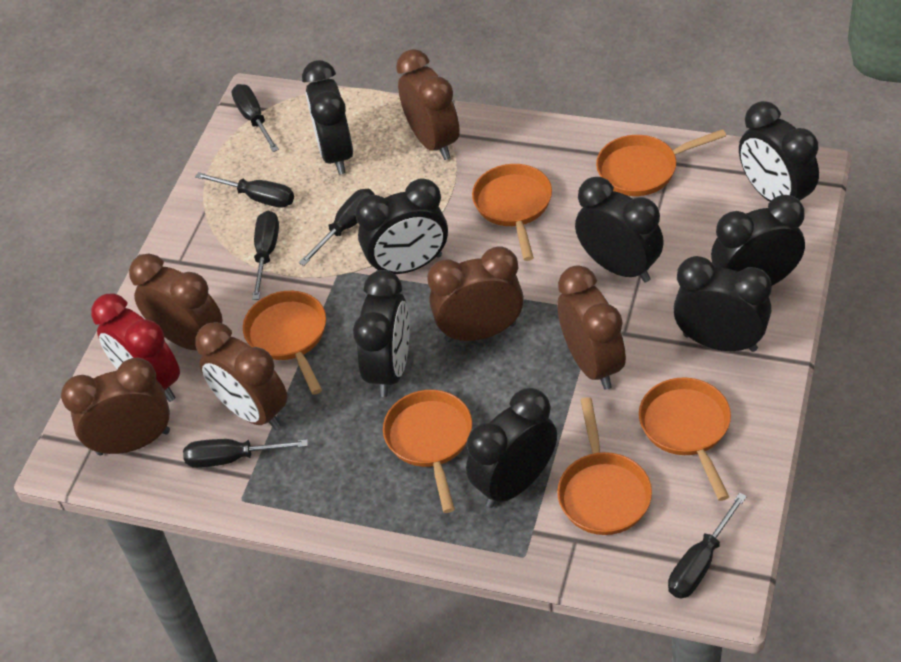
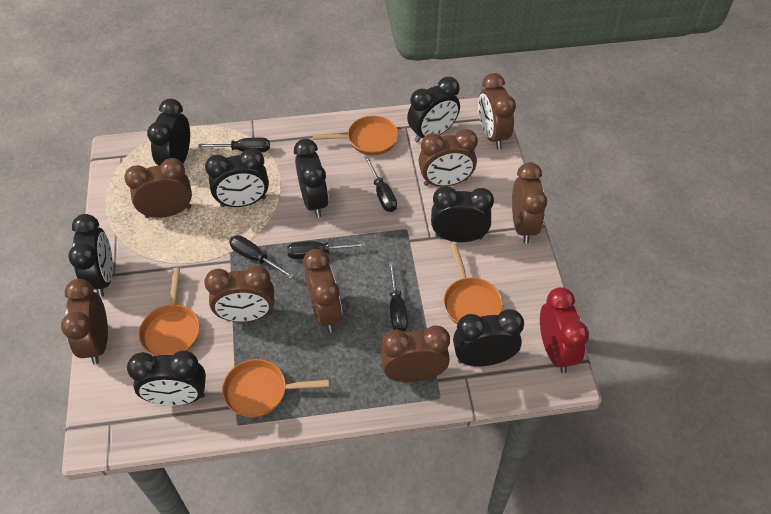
black screwdriver: [183,439,308,468] [195,172,294,208] [231,84,279,152] [252,211,279,300] [299,189,375,266] [668,493,747,599] = 6 -> [198,137,270,152] [229,235,294,278] [287,241,366,259] [364,156,397,212] [389,262,408,331] = 5
brown clock: [61,358,170,456] [129,253,222,350] [196,322,288,430] [396,49,460,160] [427,246,524,342] [558,265,626,390] = 6 -> [61,279,108,364] [124,158,192,218] [204,265,275,322] [303,249,342,332] [381,326,450,382] [418,129,478,187] [478,73,516,149] [512,162,547,243] = 8
orange pan: [243,291,326,395] [383,390,472,513] [472,164,552,261] [557,397,652,535] [596,129,726,196] [639,377,731,501] = 6 -> [139,268,200,356] [222,359,329,418] [313,116,398,155] [444,244,503,324] = 4

